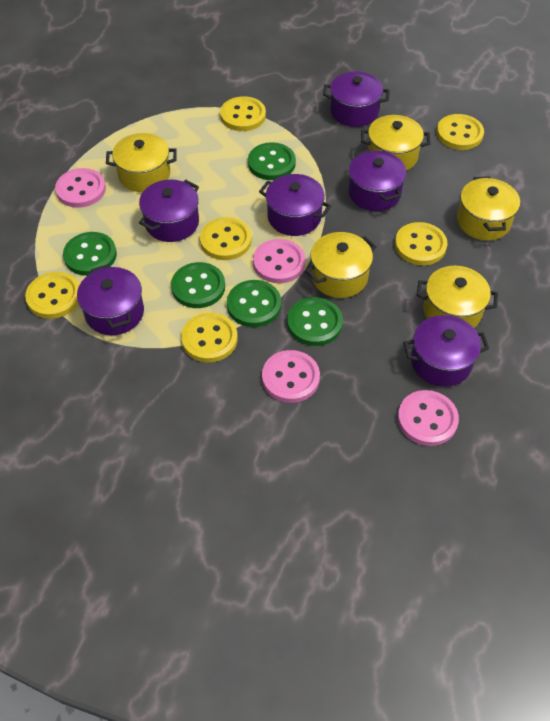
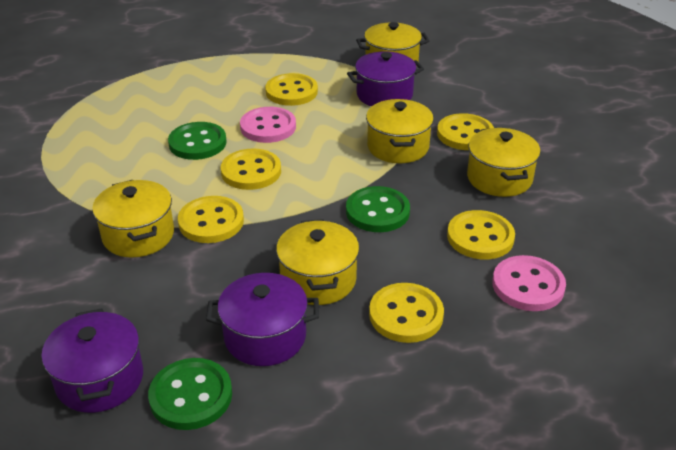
green button: [63,232,117,276] [171,262,225,308] [227,280,281,327] [248,142,296,180] [287,297,343,346] = 5 -> [148,358,232,430] [168,122,227,160] [346,186,410,232] = 3
pink button: [55,168,106,208] [253,239,306,283] [262,350,320,403] [398,390,459,446] = 4 -> [240,107,296,143] [492,255,566,311] = 2
purple pot: [77,264,144,335] [139,180,199,242] [259,174,331,236] [323,71,390,127] [348,149,407,211] [403,315,489,387] = 6 -> [41,308,143,413] [206,273,319,366] [347,51,424,106] = 3

